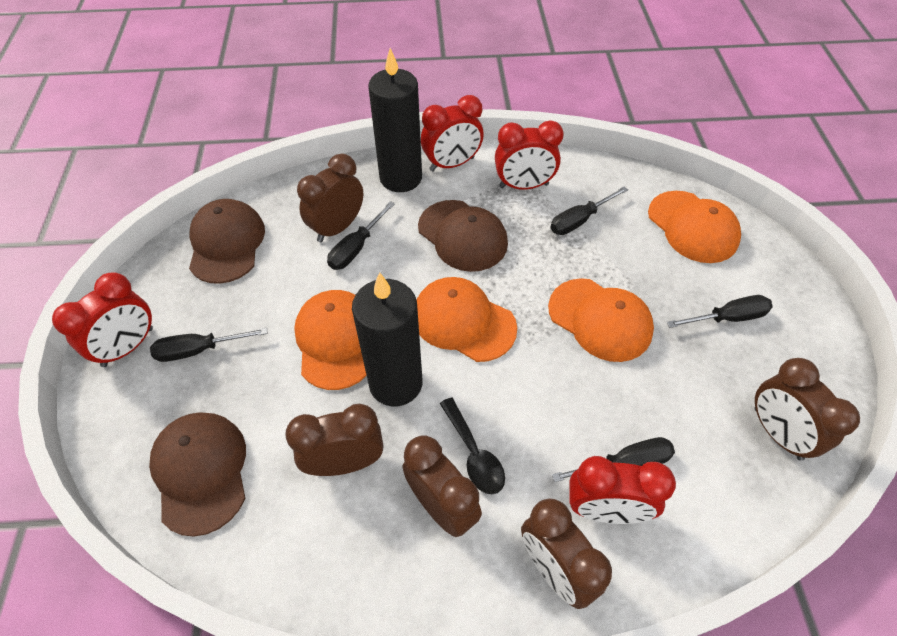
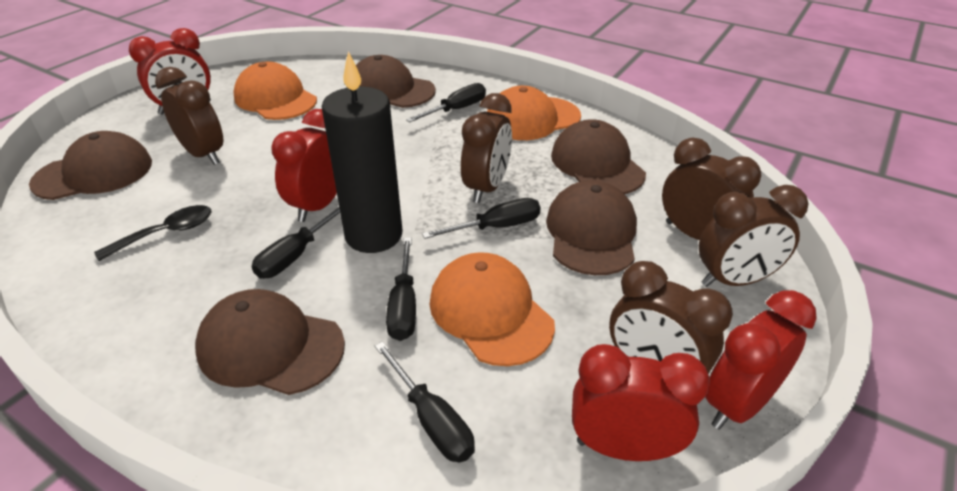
black candle: [352,272,422,406] [368,48,422,192] = 2 -> [322,51,402,253] = 1
brown cap: [149,412,246,537] [189,199,265,284] [418,200,508,272] = 3 -> [29,131,152,200] [195,289,345,395] [356,55,436,108] [546,181,637,275] [551,119,646,194] = 5
orange cap: [294,290,367,390] [416,277,517,362] [548,278,654,362] [648,191,741,263] = 4 -> [233,62,317,120] [429,252,555,366] [487,86,581,140] = 3

